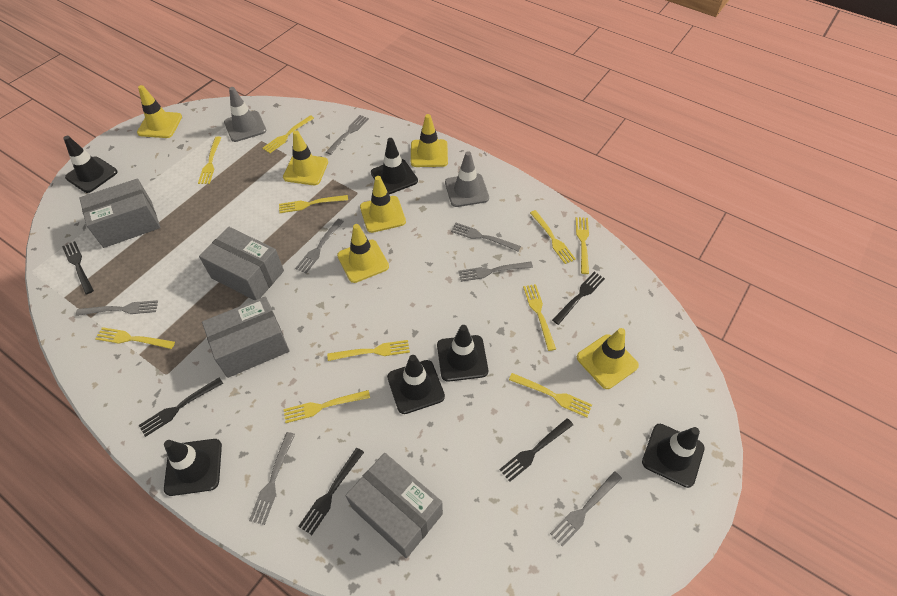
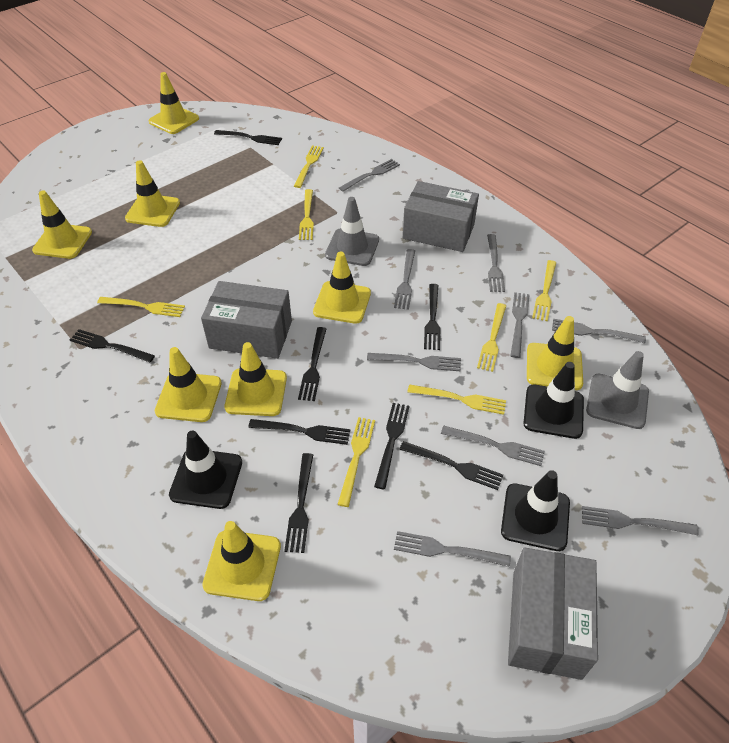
black fork: [62,241,94,294] [139,377,223,437] [298,448,364,535] [499,418,573,482] [552,272,605,325] = 5 -> [70,329,155,362] [214,130,282,145] [248,419,350,445] [284,453,313,553] [298,327,326,401] [374,403,410,489] [399,441,503,490] [424,284,440,350] = 8
black traffic cone: [63,136,117,193] [164,439,222,496] [371,138,418,194] [387,355,445,414] [437,325,488,382] [642,424,705,488] = 6 -> [169,431,242,509] [501,470,570,551] [524,362,584,439] = 3
grey box: [79,178,160,248] [199,227,284,300] [202,296,290,378] [345,453,443,558] = 4 -> [201,281,292,359] [403,181,479,252] [508,547,598,680] = 3
grey fork: [76,300,158,316] [249,432,295,525] [295,219,344,273] [326,115,369,155] [451,223,521,252] [458,262,533,282] [550,471,622,547] = 7 -> [339,159,400,192] [367,353,461,371] [394,249,415,310] [394,531,511,567] [441,426,545,466] [487,234,505,292] [510,292,530,358] [552,319,646,343] [582,506,699,535] = 9
yellow fork: [95,327,175,349] [198,137,222,184] [262,115,314,153] [279,195,348,213] [284,390,370,423] [327,340,410,361] [509,373,592,417] [523,284,556,351] [530,210,576,264] [576,217,589,274] = 10 -> [97,297,185,317] [294,145,324,188] [299,189,314,240] [337,417,375,507] [407,384,506,415] [477,303,506,372] [532,260,556,321] = 7
yellow traffic cone: [137,85,182,138] [283,131,328,185] [337,224,389,283] [360,176,406,233] [411,114,448,167] [577,328,639,389] = 6 -> [32,191,92,259] [125,160,180,227] [148,72,199,134] [155,347,222,422] [202,521,281,601] [225,342,287,416] [313,252,371,324] [527,316,583,390] = 8

